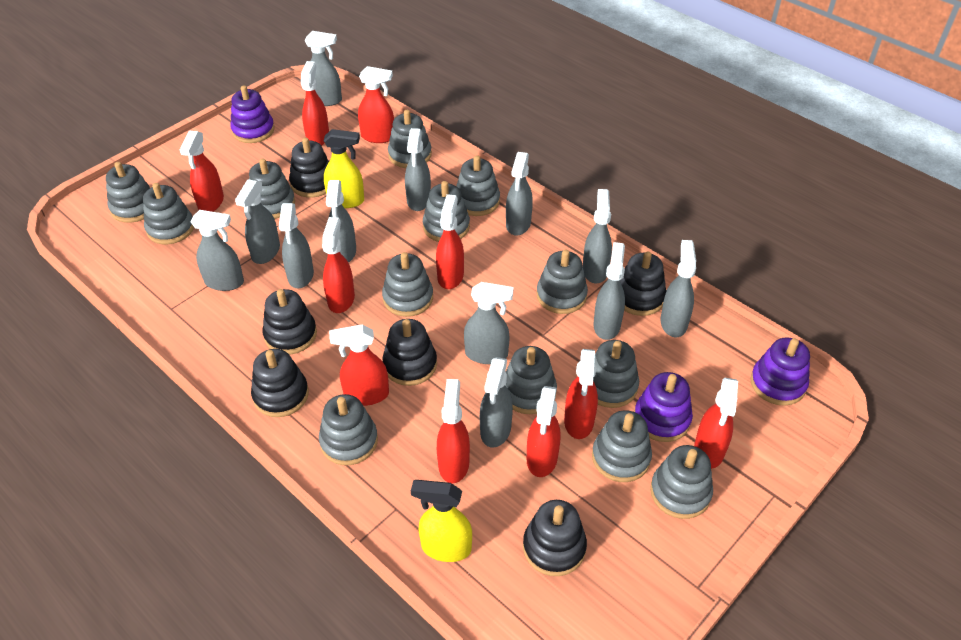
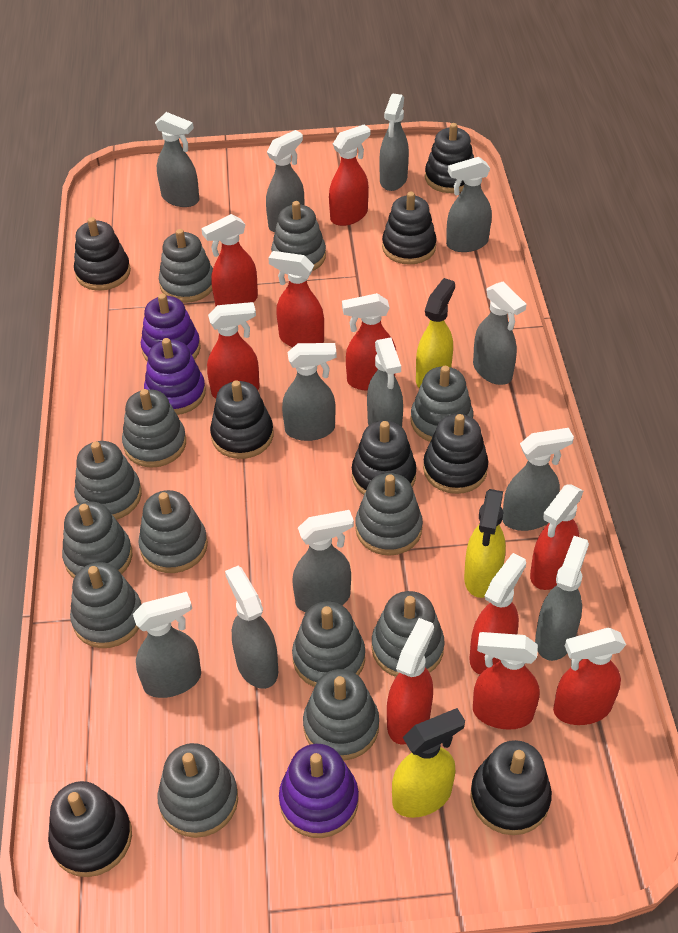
black stacking toy: [251,349,309,417] [262,289,317,355] [289,138,329,198] [382,319,437,386] [523,500,587,576] [620,251,666,316] = 6 -> [48,781,132,877] [74,217,131,291] [210,380,273,459] [352,421,417,495] [382,192,437,265] [423,414,488,494] [425,123,474,193] [470,740,552,835] = 8
yellow spray bottle: [324,129,364,208] [411,480,472,562] = 2 -> [392,708,465,818] [416,278,455,388] [464,489,506,598] = 3

